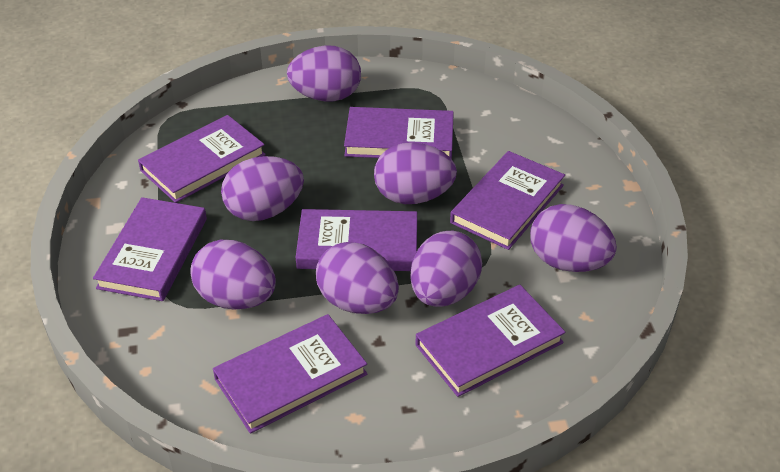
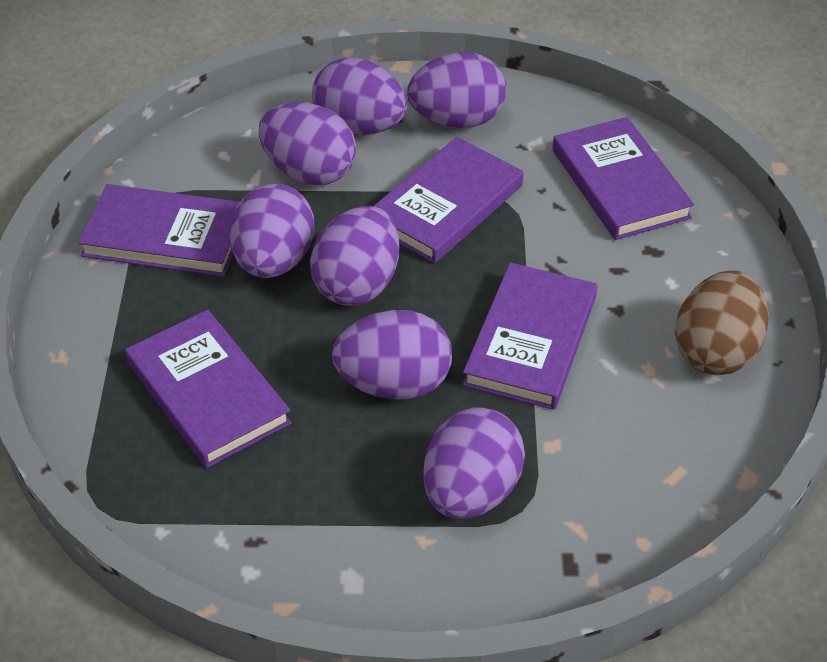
brown egg: none = 0 -> [675,270,769,375] = 1
purple book: [93,197,207,301] [138,115,266,203] [213,314,367,434] [296,209,417,271] [344,107,454,159] [415,285,565,397] [450,151,565,250] = 7 -> [78,184,240,277] [125,310,292,468] [374,137,524,263] [463,262,597,410] [552,117,694,240] = 5

